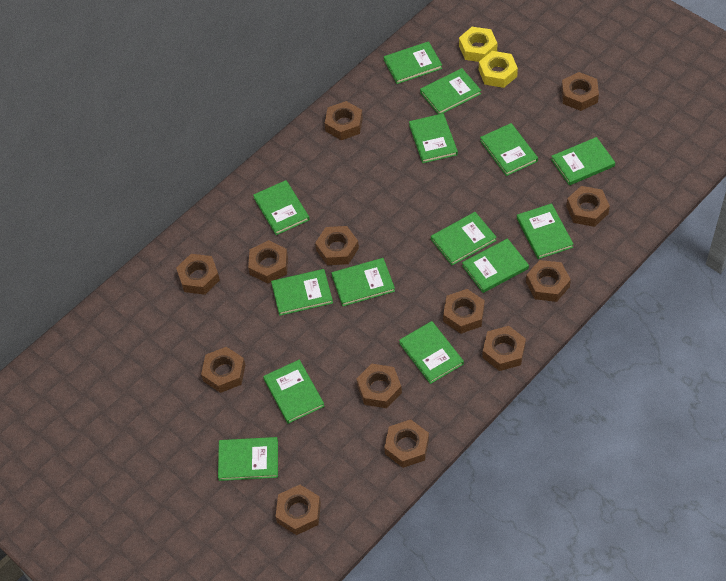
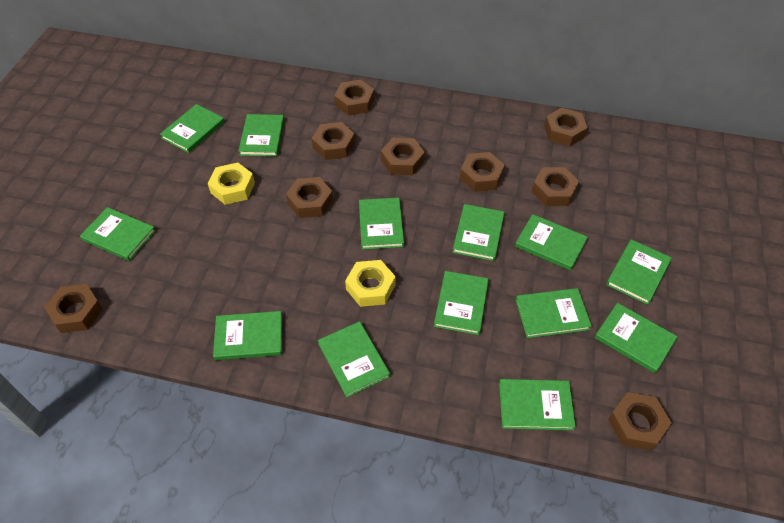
brown nut: [176,254,220,295] [201,347,245,393] [248,240,288,283] [276,485,321,535] [315,226,359,265] [325,101,363,140] [356,364,402,408] [384,420,429,468] [443,289,485,334] [482,326,526,371] [526,260,571,302] [561,72,599,111] [566,186,610,227] = 13 -> [44,284,103,333] [286,177,333,218] [312,122,355,160] [334,80,374,116] [381,138,425,175] [460,152,505,192] [532,167,579,206] [544,108,588,146] [608,392,672,451] = 9
green book: [218,437,278,481] [253,180,310,235] [263,359,325,424] [271,269,333,316] [332,258,395,306] [384,41,442,84] [399,321,464,384] [409,113,458,163] [420,68,481,114] [431,212,497,265] [462,238,529,293] [480,123,538,176] [517,203,574,259] [551,137,615,185] = 14 -> [80,207,156,261] [160,104,225,153] [213,311,282,360] [239,114,284,157] [318,321,390,397] [359,198,404,250] [434,271,489,335] [452,204,505,261] [499,379,576,430] [515,214,588,271] [516,288,592,338] [595,303,678,373] [606,239,672,305] = 13

